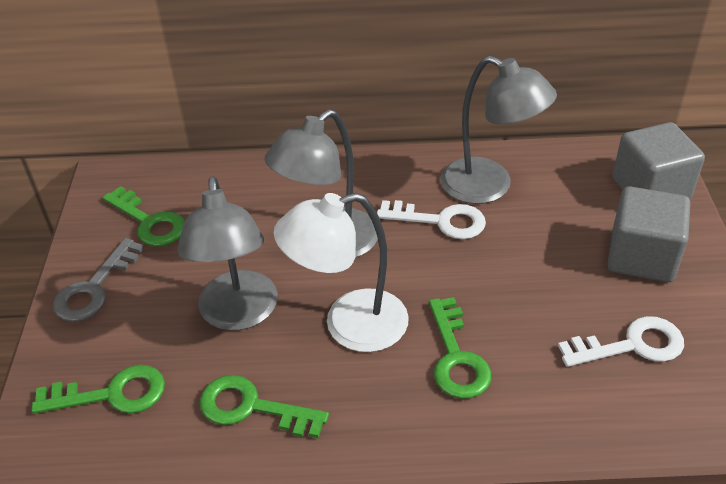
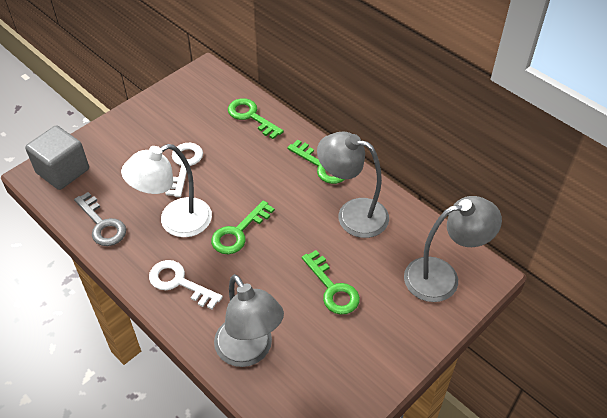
grey cube: [607,186,690,282] [613,122,705,199] = 2 -> [25,125,89,190] = 1

